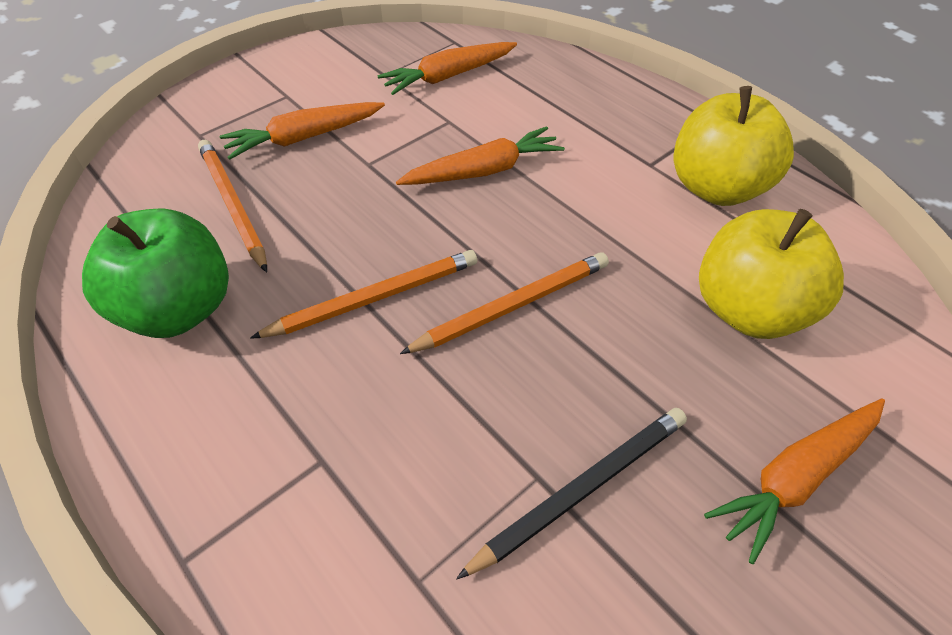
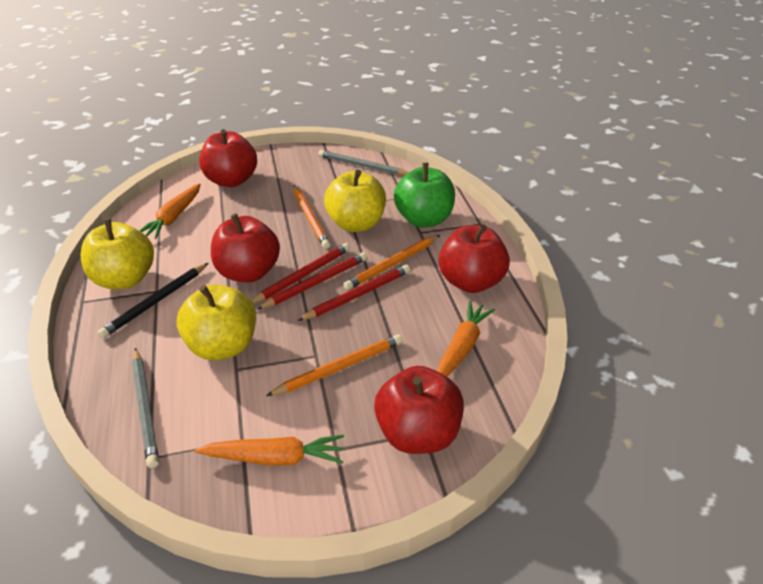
grey pencil: none = 0 -> [132,348,159,468] [318,150,409,175] = 2
orange carrot: [219,102,385,160] [377,42,517,95] [396,126,565,185] [704,398,885,564] = 4 -> [139,183,201,239] [195,434,344,466] [436,301,495,377] = 3
red apple: none = 0 -> [199,129,257,187] [211,213,280,282] [374,366,464,454] [439,224,510,293] = 4
red pencil: none = 0 -> [251,243,350,304] [256,252,367,310] [297,265,410,321] = 3
yellow apple: [674,86,794,206] [699,209,844,339] = 2 -> [81,219,154,289] [177,284,256,360] [324,170,386,232] = 3

